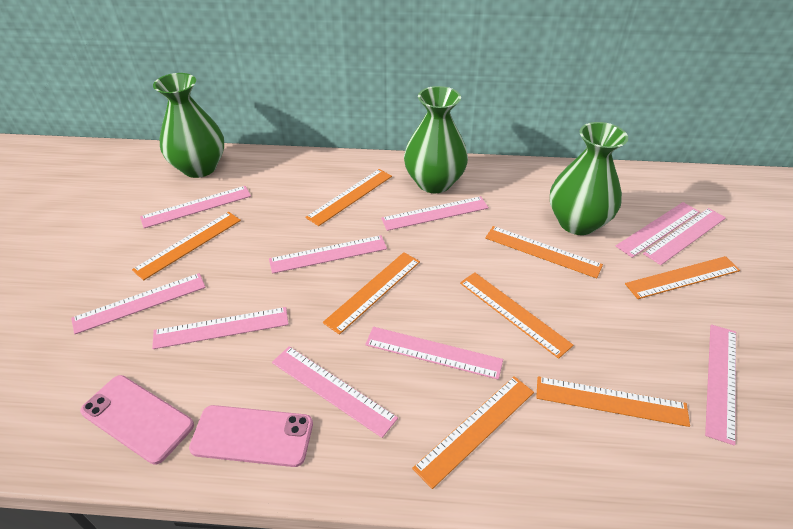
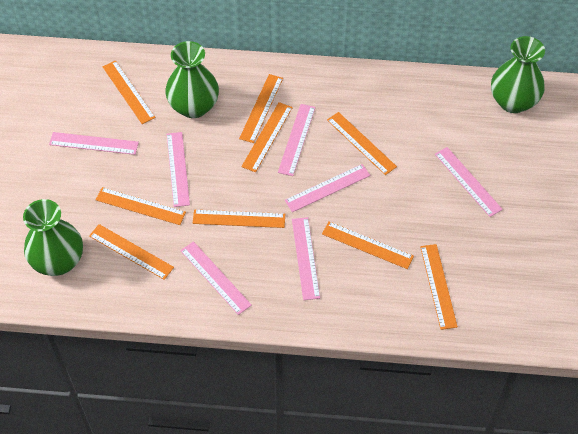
orange ruler: [132,212,241,280] [305,169,392,226] [323,252,420,335] [412,376,534,489] [460,272,573,359] [485,226,603,278] [536,376,690,427] [625,256,740,299] = 8 -> [89,224,174,280] [96,187,186,225] [103,60,156,124] [193,210,285,228] [239,74,283,143] [241,102,293,172] [322,221,414,269] [327,112,397,175] [420,244,458,330] = 9
pink phone: [80,375,194,465] [189,405,313,467] = 2 -> none = 0
pink ruler: [71,273,206,334] [140,186,251,228] [152,307,289,349] [269,235,387,274] [272,346,398,438] [365,327,503,380] [381,196,489,231] [616,202,700,258] [643,208,726,265] [705,325,736,446] = 10 -> [49,132,139,155] [167,132,190,207] [180,241,252,315] [278,104,315,176] [284,164,370,212] [292,217,320,300] [435,147,503,217] = 7

